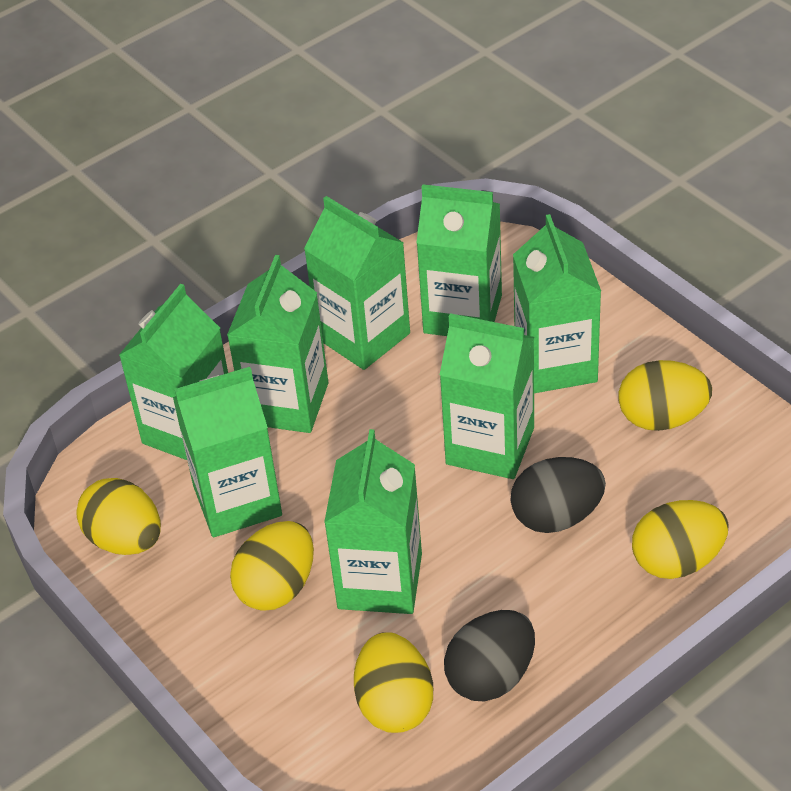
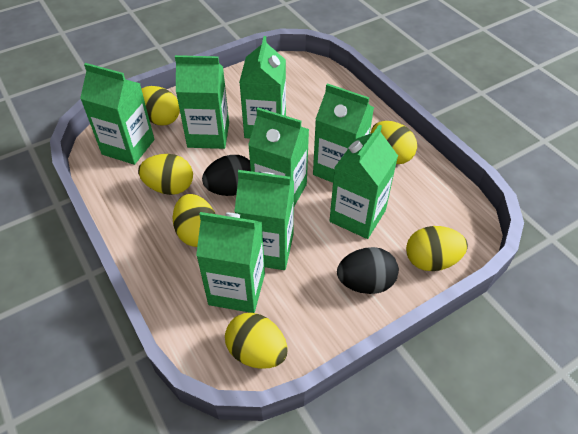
yellow egg: [76,478,161,555] [230,521,314,611] [354,632,433,733] [619,360,712,431] [632,500,729,579] = 5 -> [138,154,193,195] [141,86,180,125] [173,194,215,247] [225,313,288,369] [371,121,417,164] [406,226,468,271] = 6

